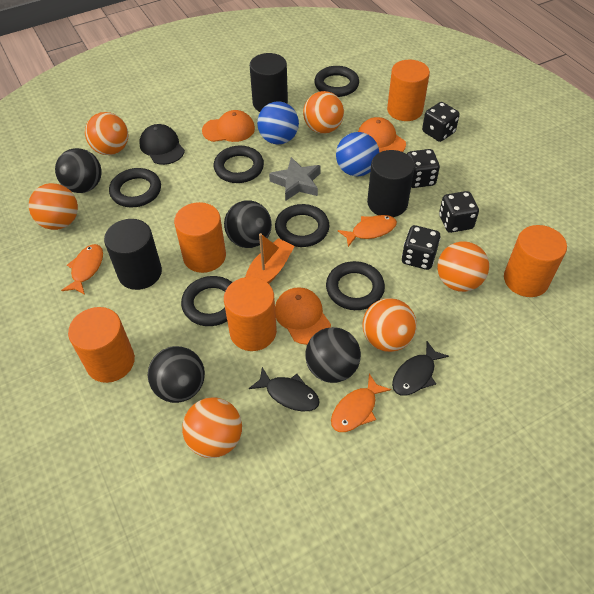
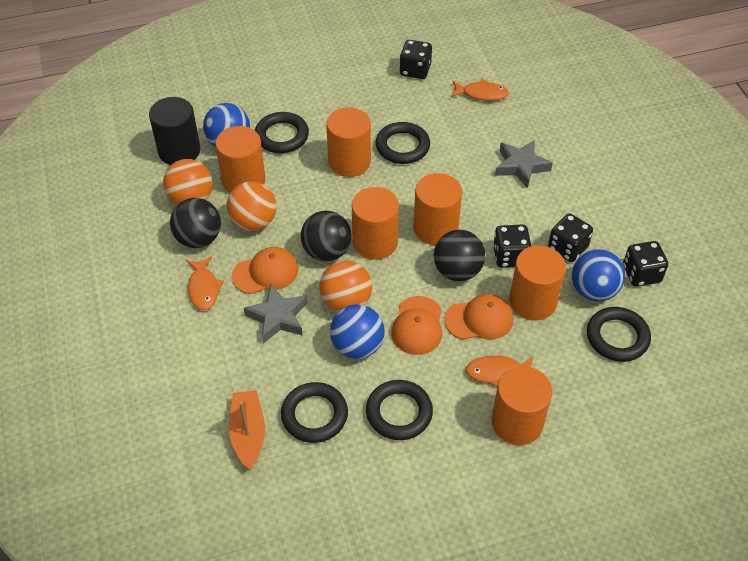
black ball: [55,148,102,193] [148,346,205,403] [224,201,272,248] [306,327,361,383] = 4 -> [170,198,221,248] [301,211,352,261] [434,230,485,281] = 3
black cap: [139,124,185,165] = 1 -> none = 0
black cylinder: [104,219,162,290] [250,53,288,112] [367,150,415,217] = 3 -> [149,97,200,165] = 1
black fish: [249,367,320,411] [392,341,449,396] = 2 -> none = 0
black ring: [109,168,161,207] [181,276,232,326] [214,146,264,183] [275,204,329,247] [314,66,359,97] [326,261,385,310] = 6 -> [255,112,309,153] [281,382,348,443] [366,380,433,440] [376,122,430,164] [587,307,651,362] = 5
blue ball: [257,101,299,145] [336,132,379,176] = 2 -> [203,103,250,147] [330,304,385,359] [572,249,625,302] = 3
grey star: [269,157,321,201] = 1 -> [244,284,307,343] [495,140,553,188] = 2
orange ball: [29,183,78,230] [85,112,129,155] [182,397,242,458] [303,91,344,134] [363,298,417,352] [437,241,489,292] = 6 -> [163,159,213,205] [227,181,277,231] [319,260,372,312] = 3
orange cylinder: [68,307,135,383] [174,202,226,273] [224,277,277,351] [387,60,430,121] [504,225,567,297] = 5 -> [216,126,265,193] [326,107,371,177] [352,187,399,260] [413,173,462,245] [492,366,552,445] [510,245,566,320] = 6

